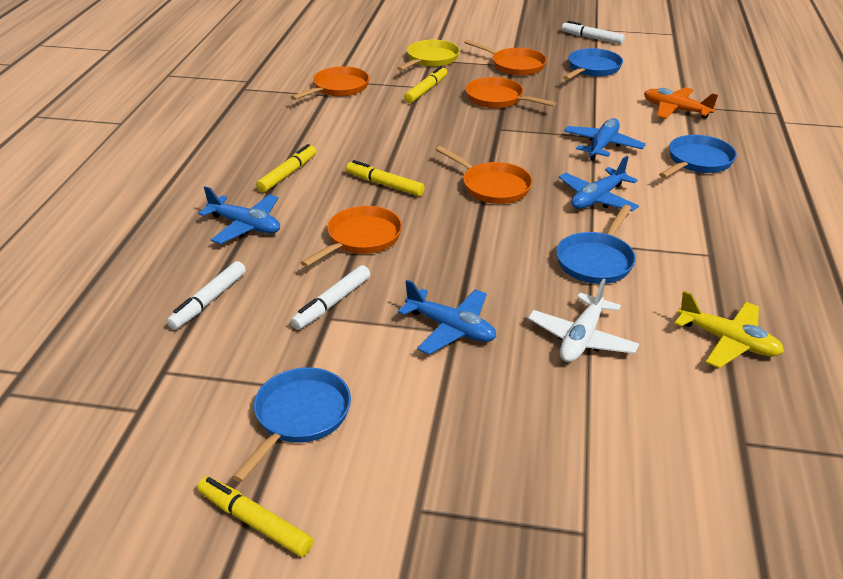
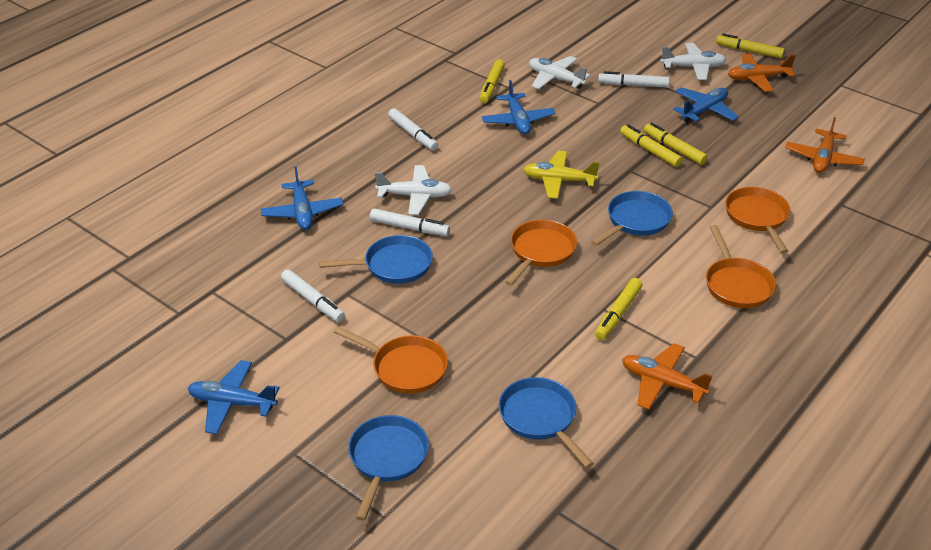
orange pan: [291,66,370,100] [301,206,402,267] [436,146,533,204] [464,39,547,76] [466,77,556,108] = 5 -> [334,327,448,394] [505,220,577,286] [706,225,776,308] [725,187,790,253] = 4
orange plane: [644,87,718,119] = 1 -> [622,343,712,410] [728,54,796,92] [785,117,865,173] = 3
white marker: [167,261,246,330] [291,265,370,330] [562,21,625,44] = 3 -> [281,269,345,322] [370,208,450,236] [388,108,438,150] [598,71,670,88] = 4
white plane: [528,279,639,362] = 1 -> [375,165,452,215] [529,56,591,89] [660,43,727,80] = 3
yellow marker: [197,476,313,557] [256,144,316,193] [346,160,425,196] [404,66,447,103] = 4 -> [479,59,505,103] [595,278,642,340] [620,124,683,167] [644,123,708,165] [716,33,785,58] = 5
yellow pan: [397,40,460,71] = 1 -> none = 0

